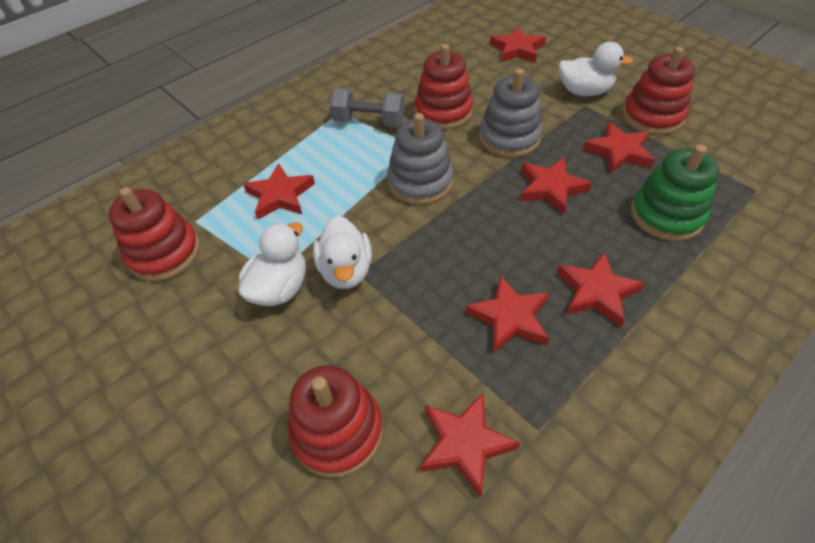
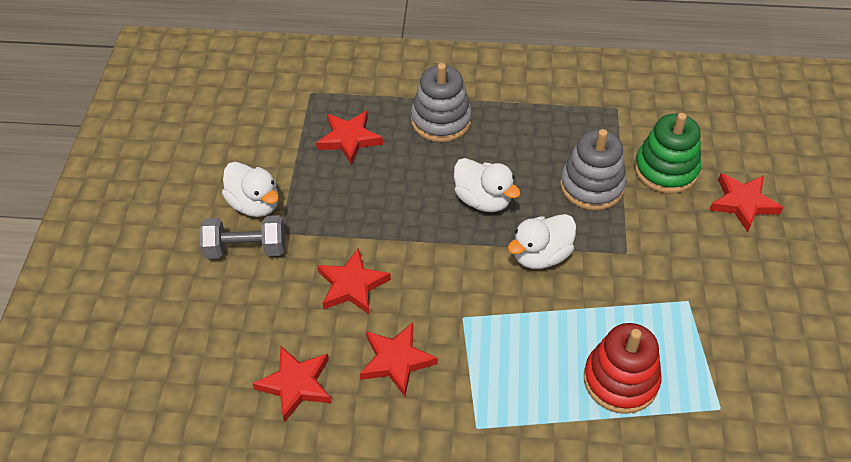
red stacking toy: [108,187,200,281] [288,365,383,478] [415,44,473,129] [622,47,695,135] = 4 -> [584,323,662,414] = 1
red star: [243,163,315,219] [420,393,520,498] [465,275,549,354] [490,27,546,63] [520,158,592,215] [557,252,645,327] [583,122,655,174] = 7 -> [252,346,332,423] [316,111,383,165] [317,248,391,314] [360,322,438,396] [709,173,783,232] = 5

